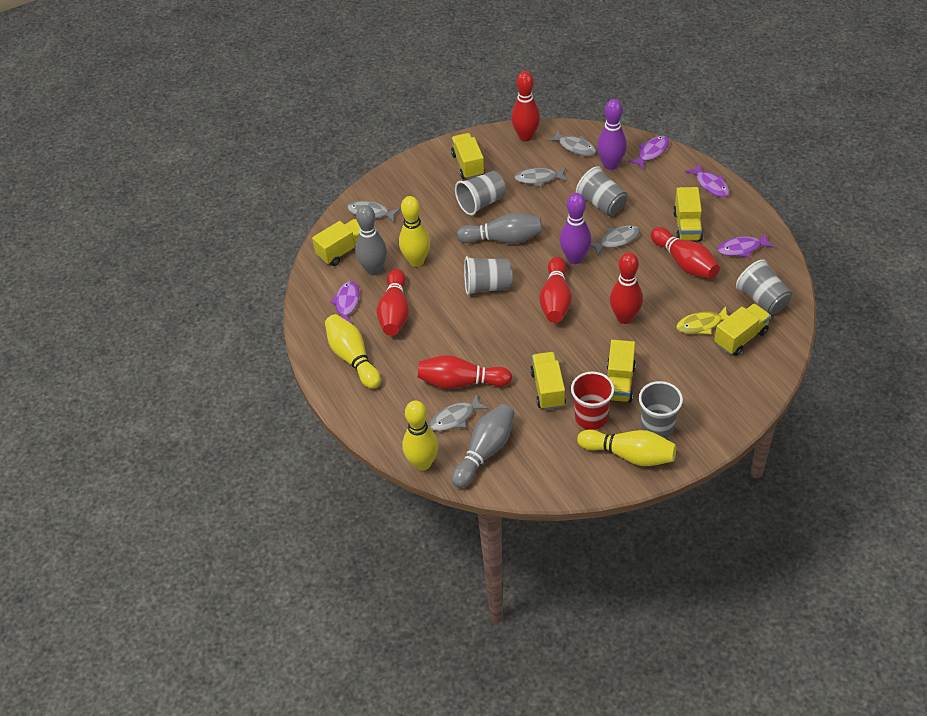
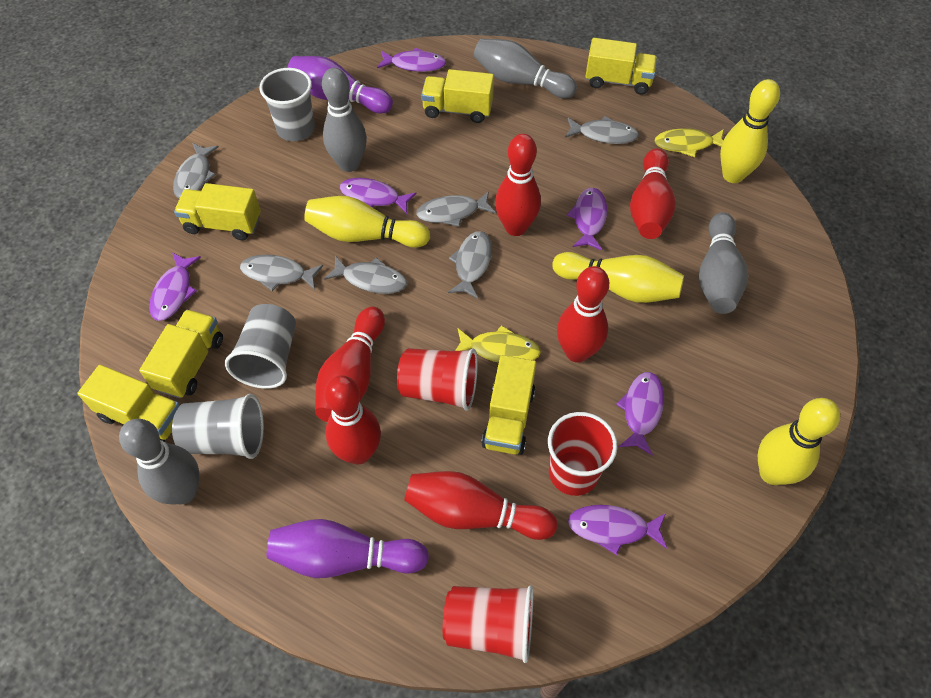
grey bowling pin: [355,205,387,275] [451,404,515,488] [456,212,542,244] = 3 -> [119,419,200,505] [322,68,367,172] [474,39,577,98] [699,212,748,314] = 4
grey cup: [455,171,506,215] [464,256,512,295] [576,166,627,216] [639,381,683,439] [736,260,792,315] = 5 -> [172,394,264,459] [225,304,296,389] [259,68,315,141] = 3
grey fish: [347,201,401,222] [429,394,489,431] [514,168,567,187] [547,130,596,156] [590,225,640,255] = 5 -> [173,143,219,199] [240,255,323,291] [324,256,407,294] [416,191,496,227] [448,231,492,299] [565,116,639,144] = 6
purple fish: [330,281,360,324] [628,136,669,169] [685,164,729,197] [717,233,774,258] = 4 -> [149,253,201,321] [340,178,417,214] [377,48,446,72] [567,188,607,250] [568,505,667,555] [616,372,664,456] = 6
red cup: [571,372,614,430] = 1 -> [397,348,478,411] [442,585,533,663] [548,412,617,496] = 3
yellow fish: [676,306,729,335] = 1 -> [455,325,541,363] [654,128,724,157] = 2

